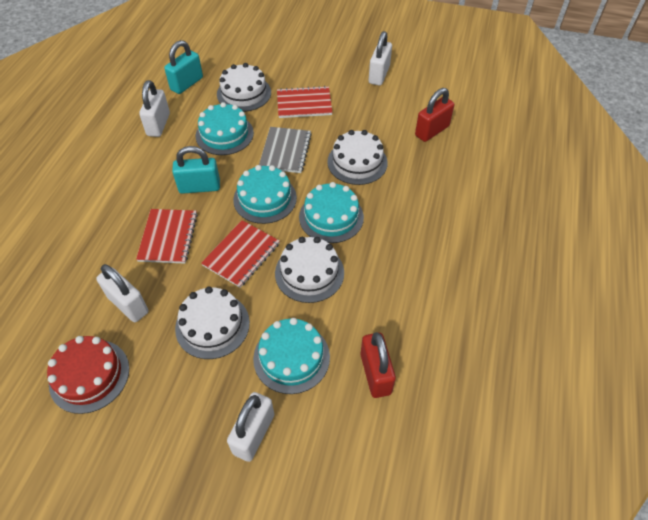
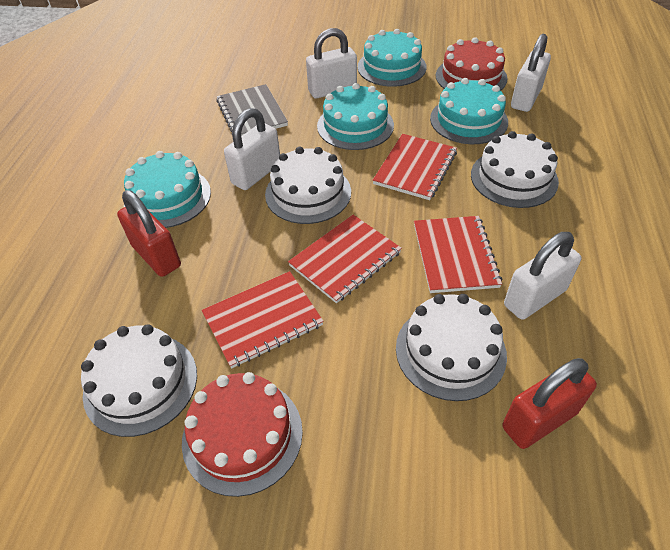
red cake: [47,336,129,414] = 1 -> [182,372,303,497] [436,37,508,91] = 2
red notebook: [136,209,198,264] [201,220,280,288] [277,86,333,118] = 3 -> [202,271,324,369] [288,215,402,303] [373,134,457,200] [414,216,502,293] = 4
turquoise padlock: [164,40,203,94] [172,146,220,194] = 2 -> none = 0

